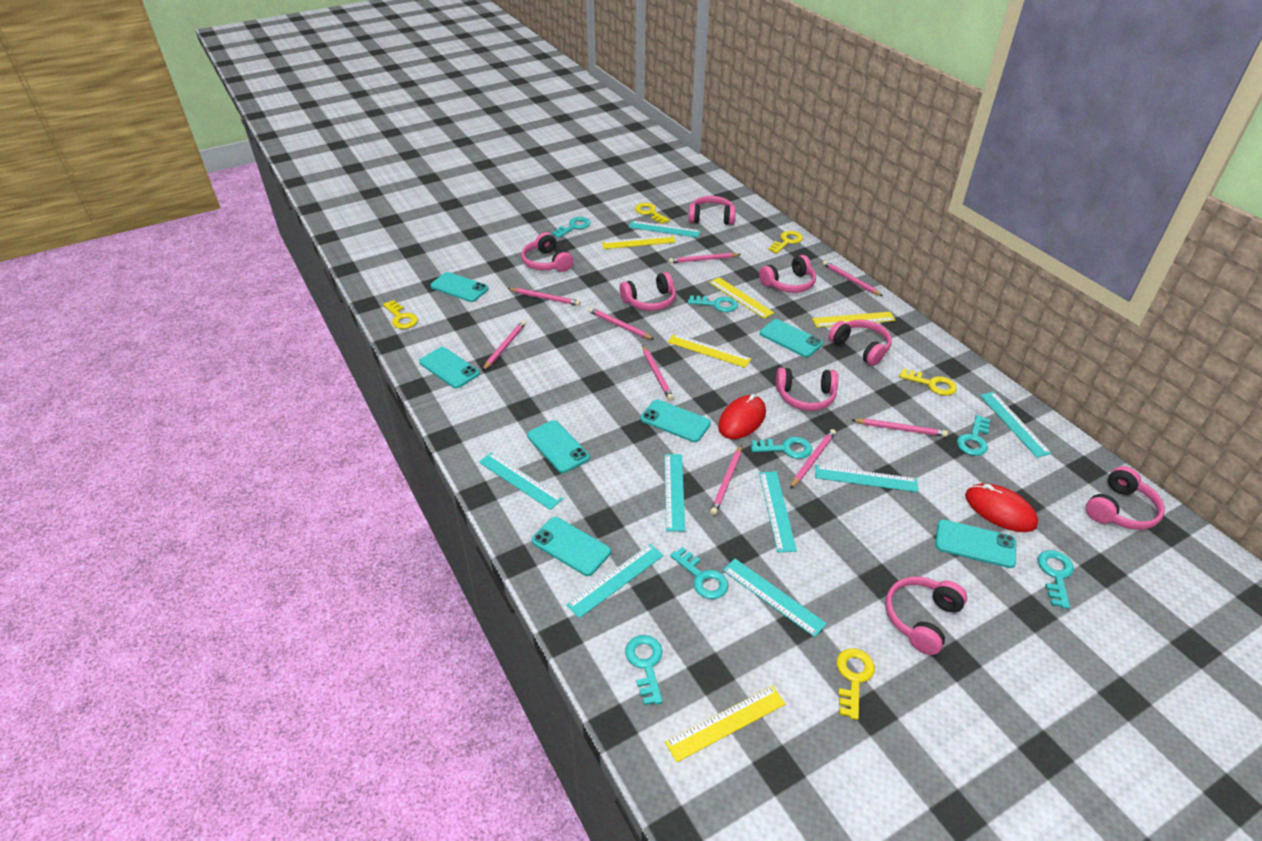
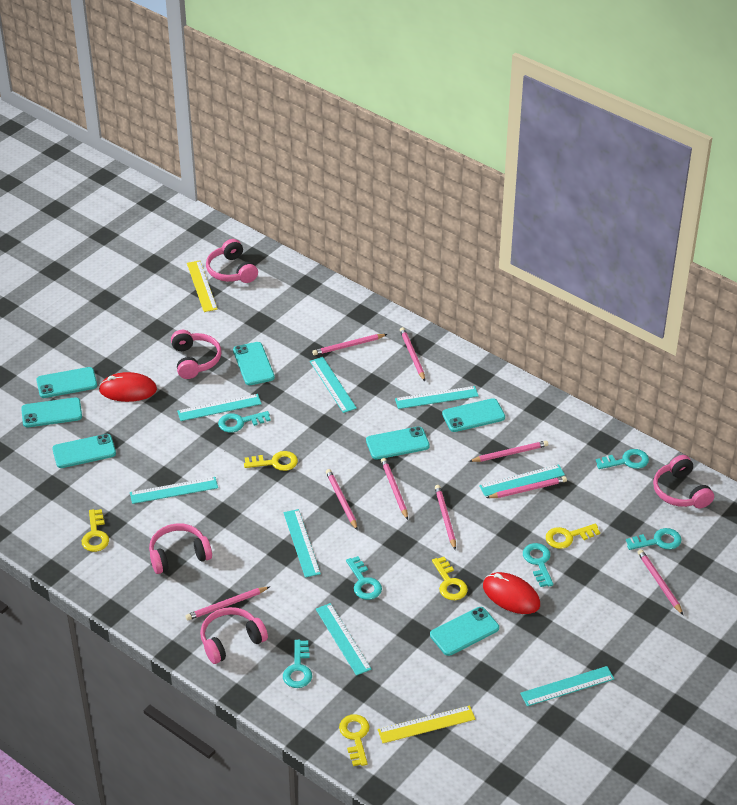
pink headphones: [521,232,573,272] [620,272,676,311] [688,196,736,225] [759,255,816,293] [776,368,838,411] [828,320,892,366] [885,577,967,655] [1086,466,1165,530] = 8 -> [149,523,212,574] [171,330,221,379] [200,607,268,664] [206,239,258,283] [653,455,714,508] = 5
turquoise key: [552,217,591,238] [625,635,663,705] [670,547,729,599] [688,295,738,312] [751,437,812,459] [957,415,990,456] [1038,550,1074,609] = 7 -> [218,411,271,433] [283,640,312,688] [346,556,382,600] [523,543,553,587] [596,449,649,469] [626,528,682,550] = 6
yellow ruler: [602,235,675,249] [665,686,786,763] [668,334,751,368] [709,277,774,319] [812,312,895,328] = 5 -> [187,260,218,312] [378,706,475,743] = 2

